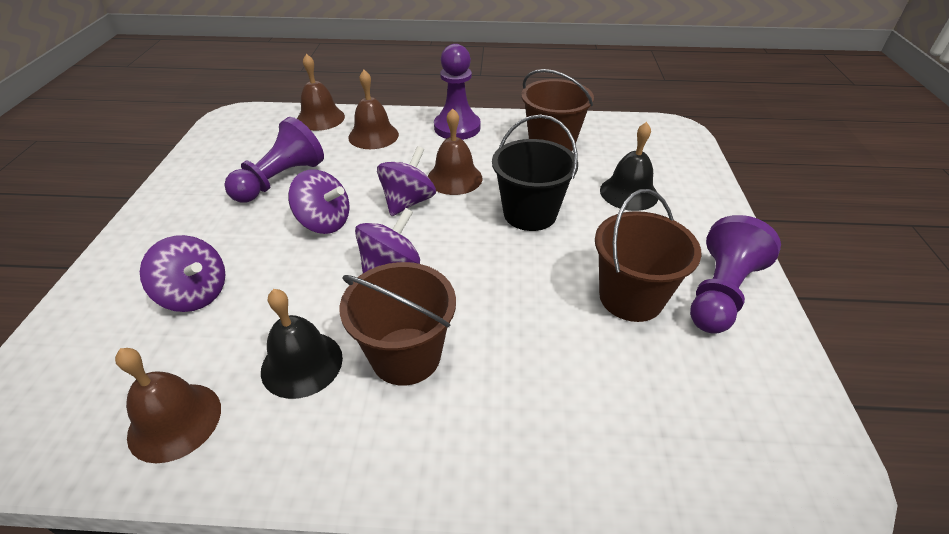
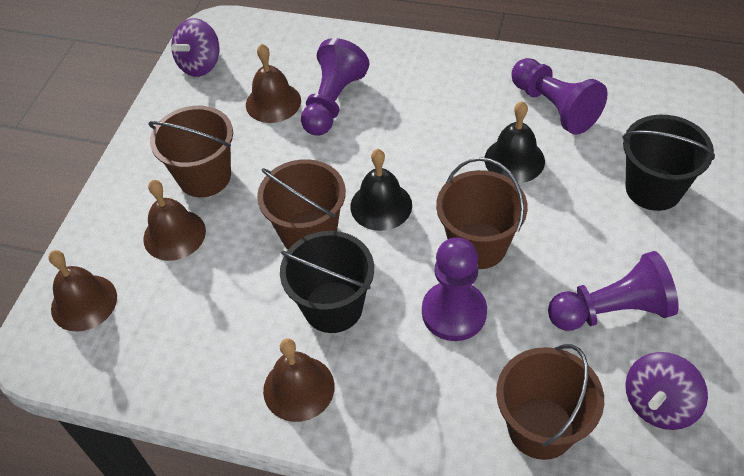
black bucket: [492,115,578,231] = 1 -> [280,231,374,333] [622,115,715,211] = 2
brown bucket: [340,262,456,386] [521,69,594,152] [595,189,701,322] = 3 -> [148,106,233,197] [257,159,346,250] [436,157,528,269] [496,344,604,460] = 4
purple pawn: [224,117,324,202] [434,44,481,140] [690,215,781,334] = 3 -> [301,38,370,136] [422,237,487,341] [511,58,608,135] [548,251,679,331] = 4
purple spinning top: [140,235,225,312] [288,169,350,234] [355,208,420,273] [377,146,436,216] = 4 -> [171,18,220,77] [625,352,708,430] = 2

